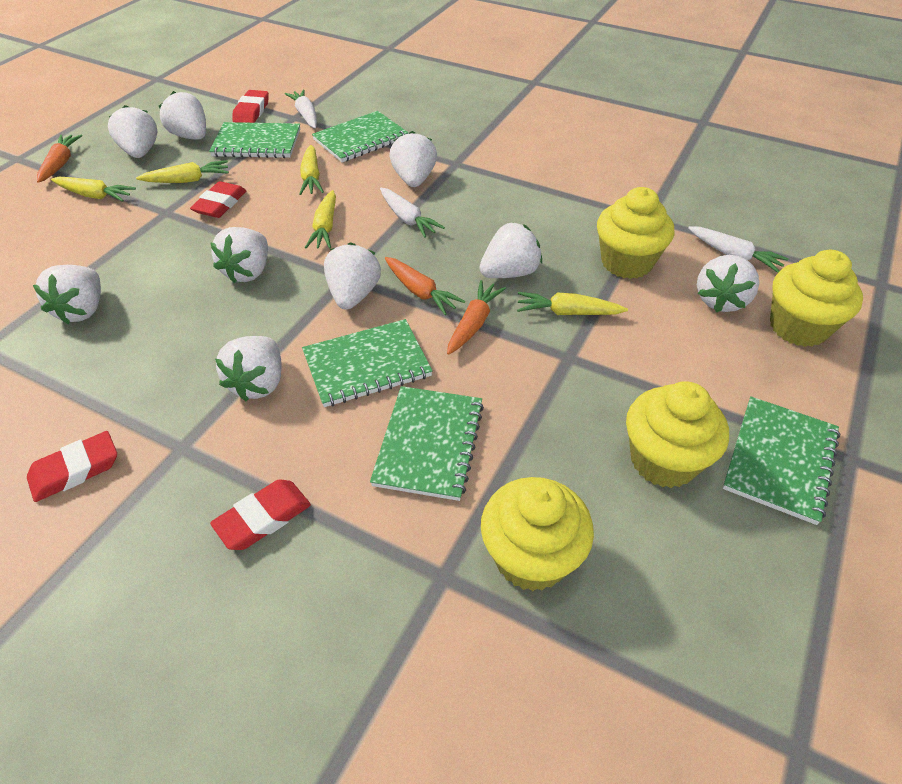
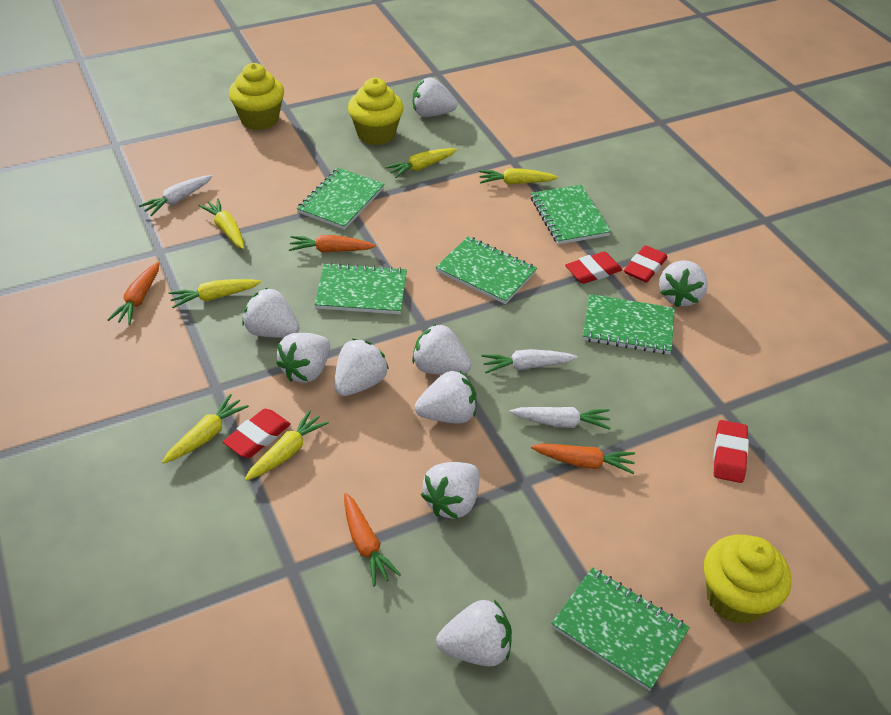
green notebook: [209,122,300,158] [302,319,433,407] [312,111,408,163] [370,386,484,501] [723,396,840,525] = 5 -> [297,168,384,230] [314,263,407,314] [436,236,537,304] [531,185,611,244] [551,567,690,691] [583,294,675,354] = 6
orange carrot: [37,135,82,183] [385,257,465,315] [447,280,506,355] = 3 -> [107,262,159,325] [289,235,376,252] [344,493,401,586] [531,443,635,474] = 4
yellow carrot: [51,177,136,202] [136,160,229,183] [299,145,324,195] [305,190,336,249] [517,292,628,315] = 5 -> [162,394,249,463] [168,279,261,308] [199,198,244,249] [245,410,329,481] [385,148,457,178] [479,168,558,185] = 6
yellow cupcake: [481,477,594,591] [597,187,674,279] [626,381,729,488] [770,250,863,347] = 4 -> [229,63,284,130] [348,78,403,145] [704,535,791,624] = 3

